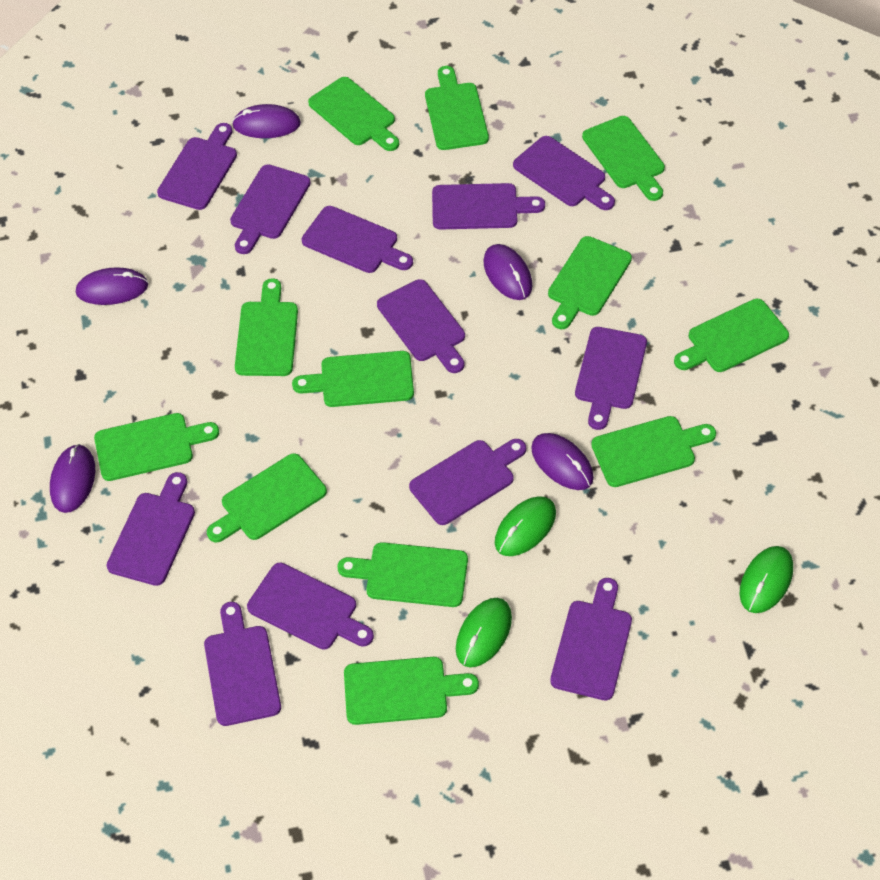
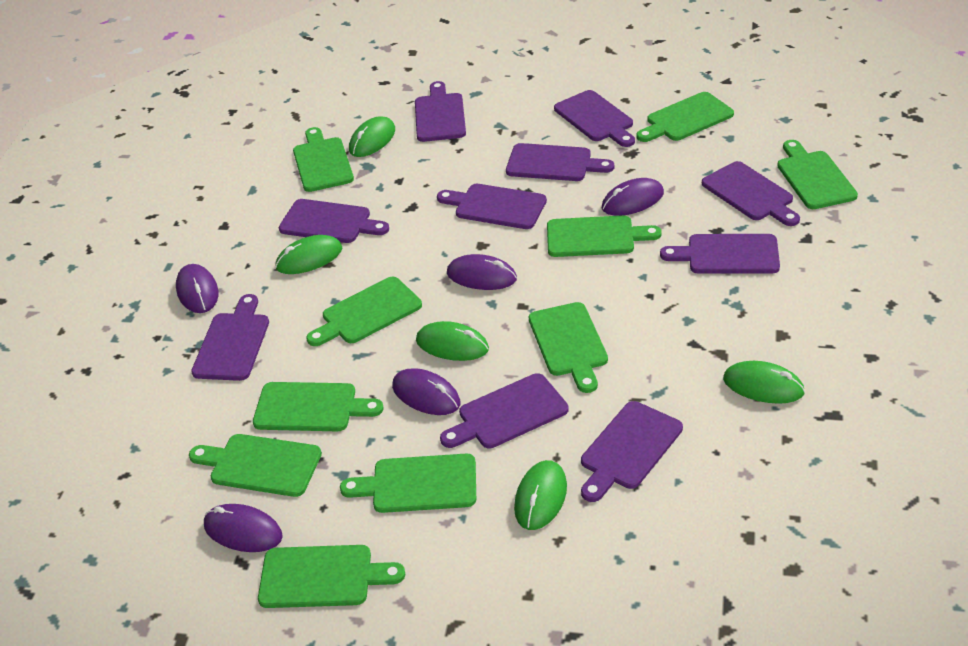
green cutting board: [94,413,219,481] [207,453,327,542] [235,278,298,376] [292,351,414,407] [308,77,399,151] [338,542,468,607] [344,657,479,725] [425,66,489,150] [548,236,632,329] [582,116,665,201] [591,416,716,487] [674,299,789,372] = 12 -> [189,434,322,497] [253,382,384,431] [258,545,405,608] [293,127,354,192] [306,277,422,346] [340,454,476,513] [528,302,608,393] [547,215,662,257] [636,92,734,142] [777,140,858,209] = 10
green mouse: [456,598,512,667] [495,496,556,556] [740,546,793,613] = 3 -> [275,235,342,274] [349,116,395,157] [416,321,489,361] [514,460,567,530] [723,361,805,404] = 5
purple cutting board: [106,472,195,586] [157,123,237,210] [204,602,281,726] [230,164,311,254] [247,563,374,649] [302,206,413,273] [377,279,465,373] [409,439,526,525] [432,183,545,230] [513,136,615,210] [550,578,632,701] [575,327,647,430] = 12 -> [191,294,269,381] [279,199,389,243] [415,81,466,142] [437,184,547,229] [440,373,569,448] [506,143,614,181] [554,90,635,147] [581,401,683,502] [660,234,780,274] [702,161,800,226] = 10

